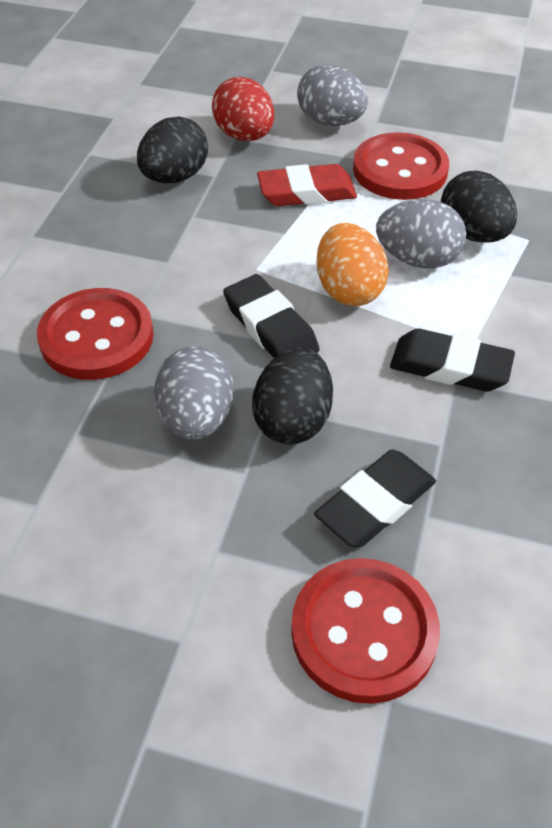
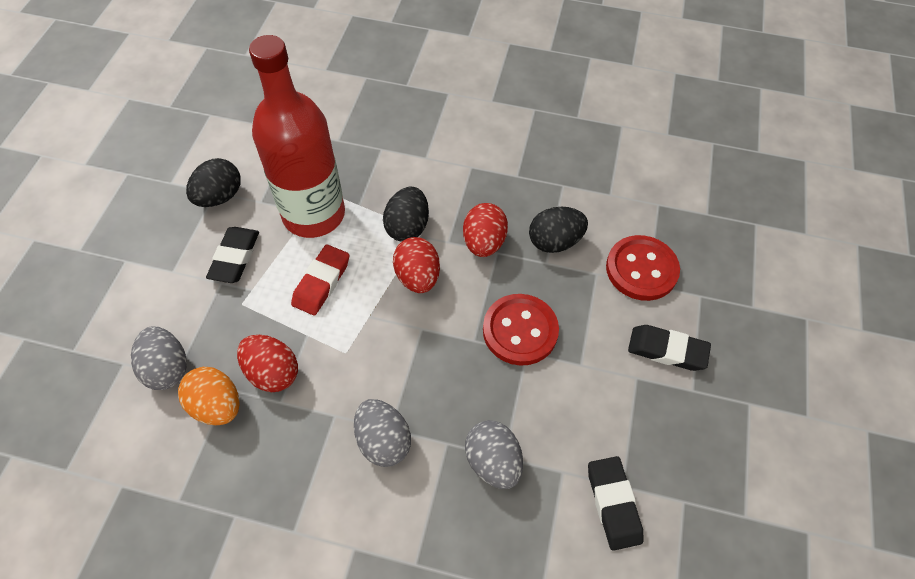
red bottle: none = 0 -> [249,35,345,238] = 1
red button: [37,288,154,380] [291,558,440,704] [353,132,449,200] = 3 -> [483,294,559,366] [606,235,680,301] = 2
red egg: [212,77,274,141] = 1 -> [237,335,298,392] [393,237,440,293] [463,203,508,257] = 3

